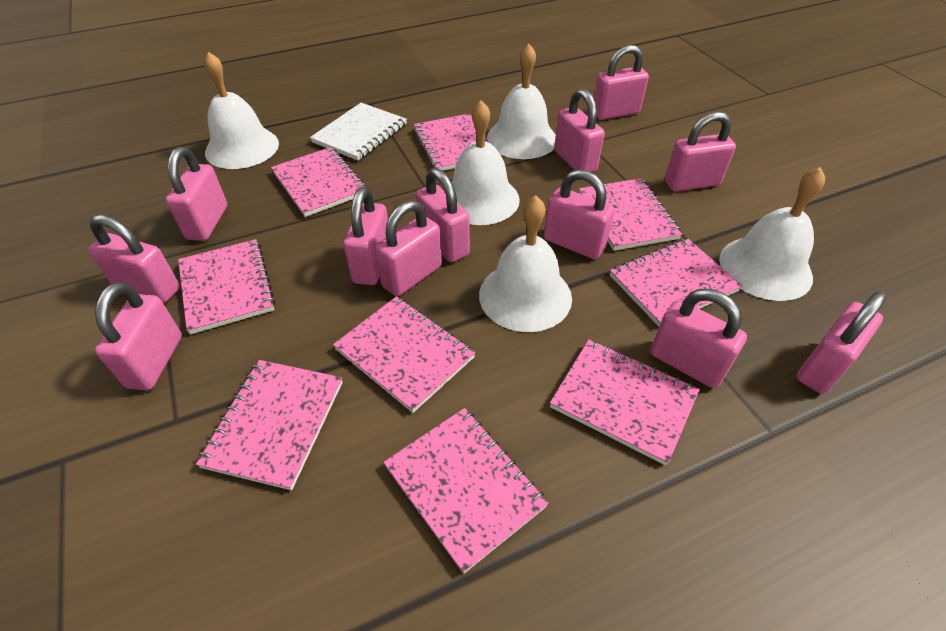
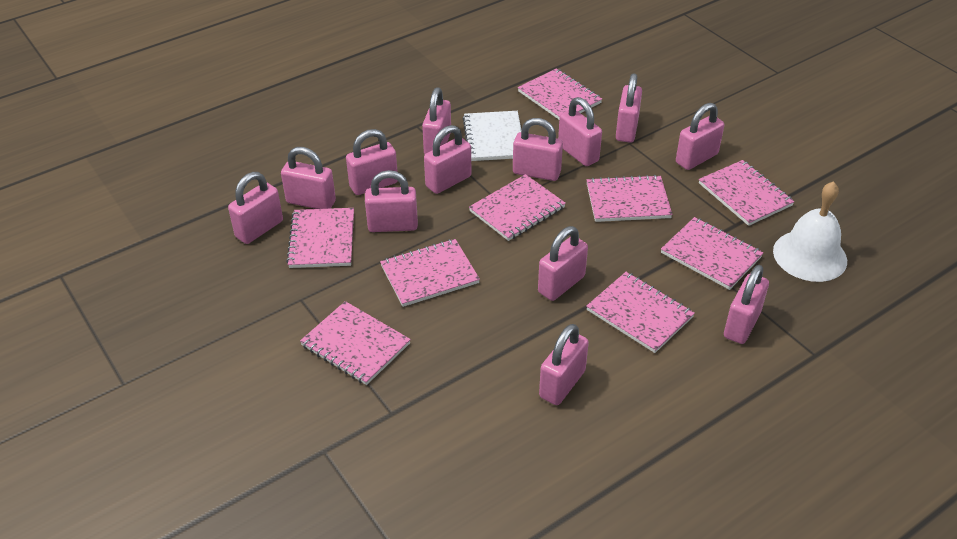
pink padlock: [88,215,180,303] [95,282,182,391] [166,147,227,241] [343,187,388,285] [375,200,442,296] [416,168,470,263] [544,169,615,259] [554,88,605,172] [594,45,649,120] [650,289,747,388] [665,111,736,192] [796,291,887,394] = 12 -> [228,172,283,244] [281,147,336,209] [346,129,398,195] [365,170,418,232] [422,87,451,154] [424,125,471,194] [513,118,563,181] [538,226,588,301] [539,324,589,405] [558,97,602,166] [616,73,642,143] [676,103,724,170] [724,265,769,344] = 13
white bell: [204,52,279,169] [452,100,520,225] [479,195,572,332] [487,44,556,159] [719,167,825,301] = 5 -> [773,181,847,282] = 1

